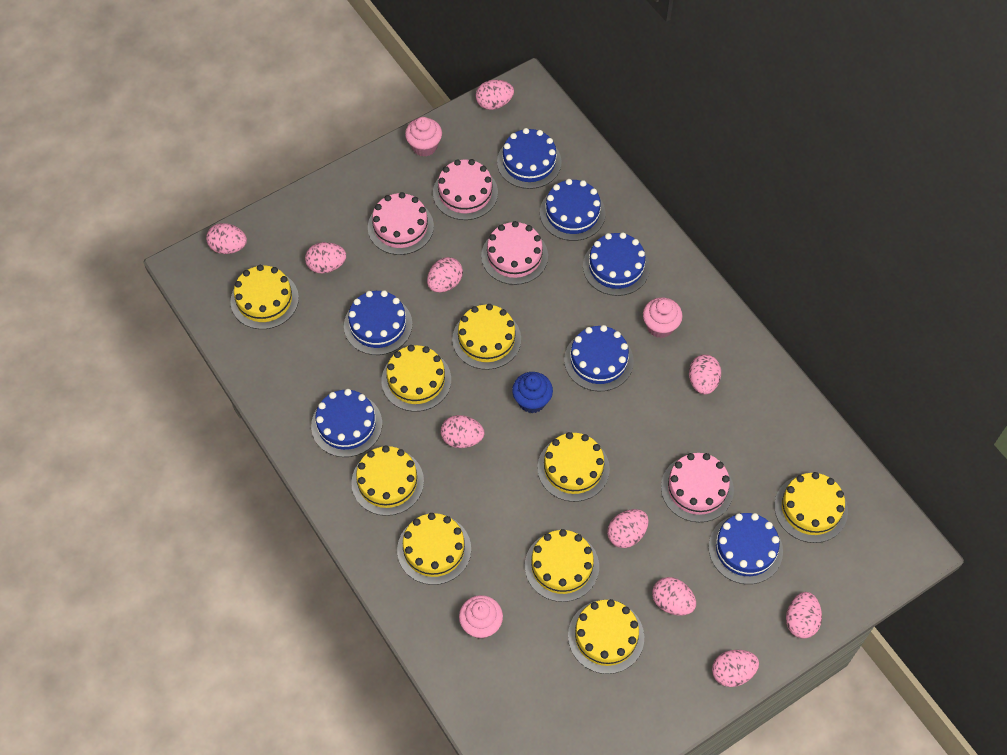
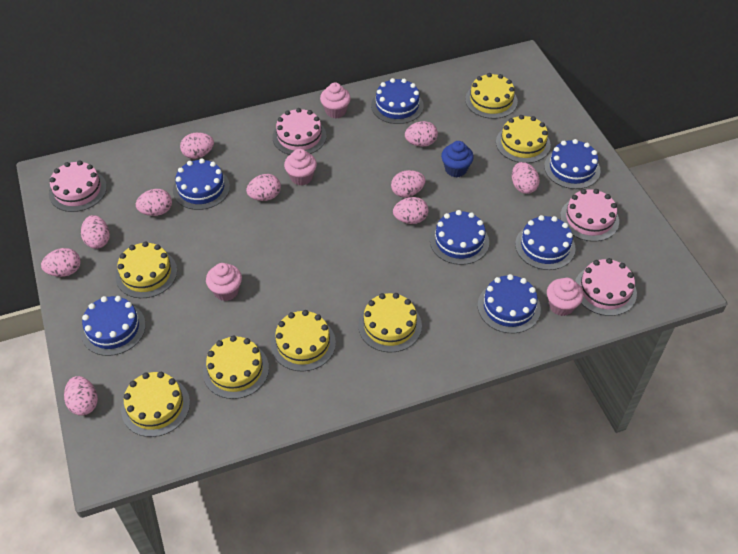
pink cupcake: [405,117,442,157] [459,595,503,639] [643,297,682,338] = 3 -> [206,263,242,301] [284,149,317,185] [320,83,351,118] [547,278,583,316] = 4
yellow cake: [230,265,299,329] [351,445,424,516] [381,345,451,412] [397,513,471,585] [452,304,521,370] [525,529,599,602] [537,432,610,502] [568,599,644,674] [774,472,848,543] = 9 -> [115,241,177,298] [121,372,190,437] [203,336,269,399] [271,310,336,371] [358,293,422,353] [465,73,518,119] [496,115,551,163] = 7

